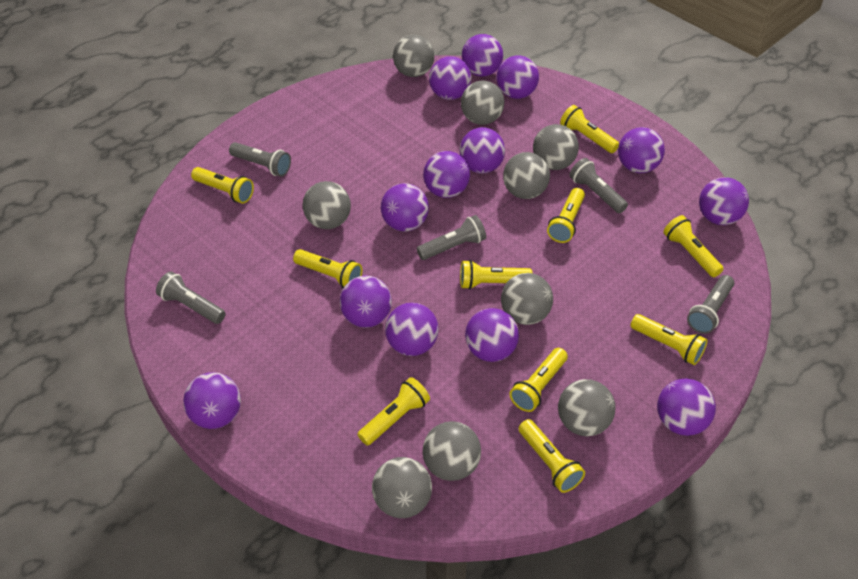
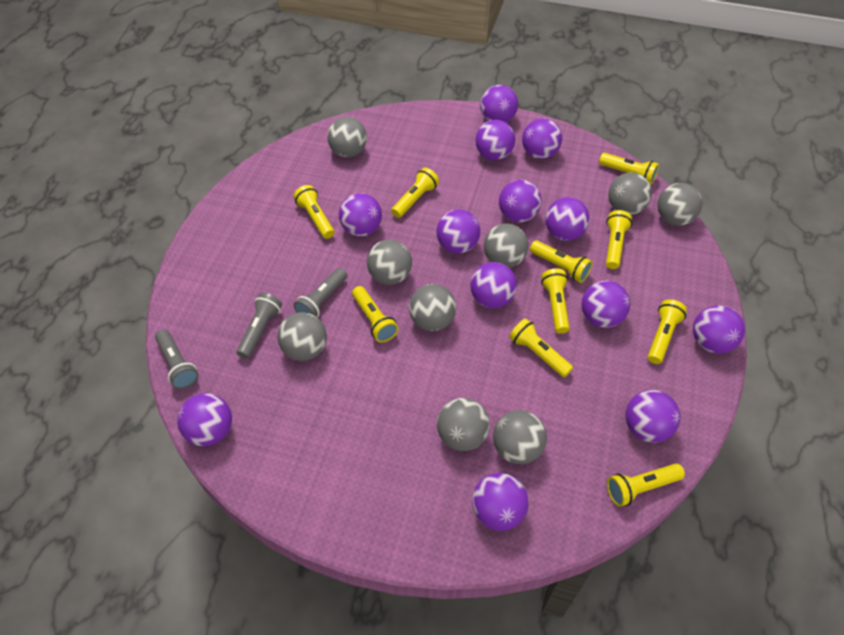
grey flashlight: [156,271,226,324] [229,142,291,177] [417,215,486,260] [570,158,628,213] [687,275,734,334] = 5 -> [155,329,198,389] [236,293,282,359] [294,268,347,317] = 3

